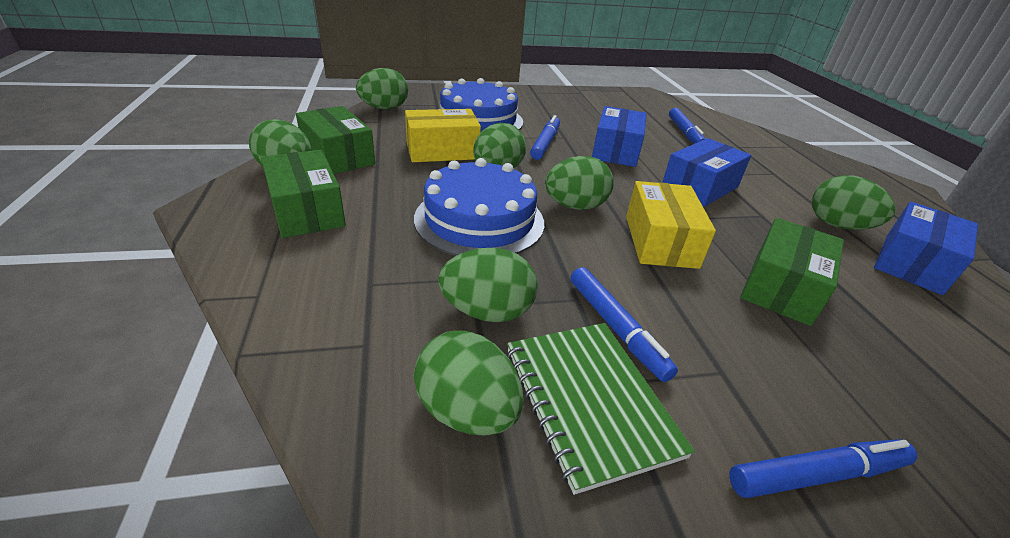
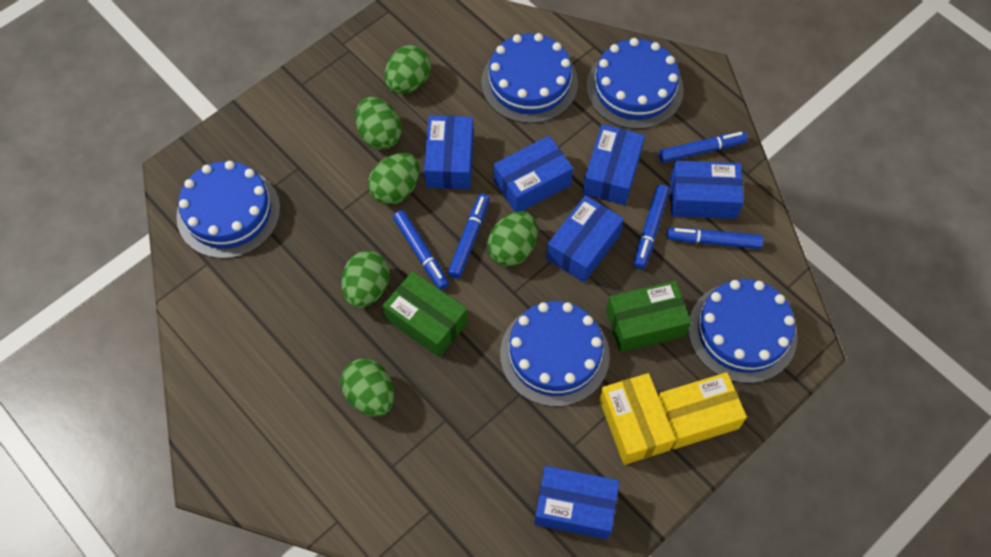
blue box: [592,106,646,167] [662,138,751,207] [874,202,978,295] = 3 -> [424,115,474,189] [494,136,573,212] [534,466,619,540] [546,195,624,282] [583,124,645,205] [670,161,744,219] = 6
blue cake: [414,158,544,256] [440,78,523,132] = 2 -> [176,161,280,259] [481,33,578,124] [500,301,610,407] [586,38,684,129] [688,279,798,383] = 5
blue marker: [530,115,560,160] [571,267,678,382] [669,108,706,144] [729,439,917,498] = 4 -> [393,210,449,290] [448,194,490,279] [634,185,670,269] [659,131,748,163] [667,228,763,249] = 5
green box: [261,150,346,238] [296,106,375,174] [740,218,844,326] = 3 -> [382,271,468,357] [606,281,691,352] = 2
green egg: [249,119,312,166] [356,68,408,109] [414,331,524,436] [438,248,538,322] [473,123,526,168] [545,156,614,210] [812,175,896,230] = 7 -> [341,251,390,308] [341,359,394,417] [355,97,402,150] [368,153,420,205] [385,45,431,94] [487,211,537,267] = 6
green notebook: [507,323,695,495] = 1 -> none = 0

